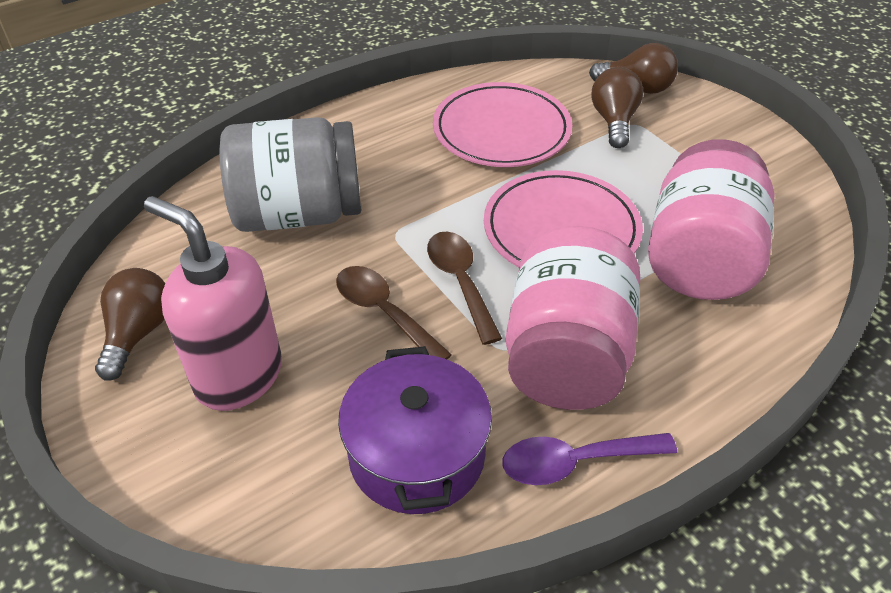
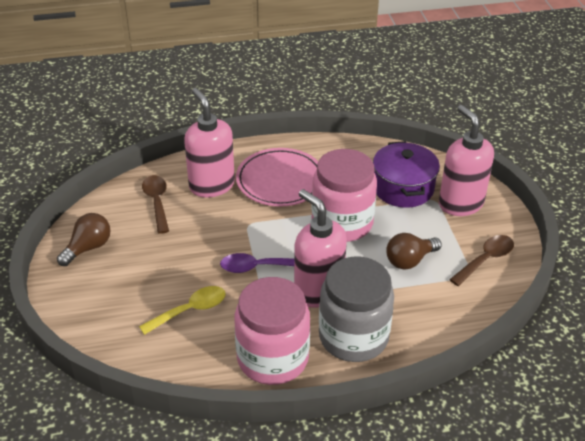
brown light bulb: [95,268,165,381] [589,43,678,94] [591,67,643,148] = 3 -> [57,213,111,266] [386,233,442,270] = 2
pink plate: [433,82,572,167] [484,170,643,267] = 2 -> [236,148,318,207] = 1
pink soap dispenser: [144,196,282,411] = 1 -> [184,88,235,197] [294,189,347,308] [439,105,494,216] = 3
yellow spoon: none = 0 -> [139,286,226,335] = 1

